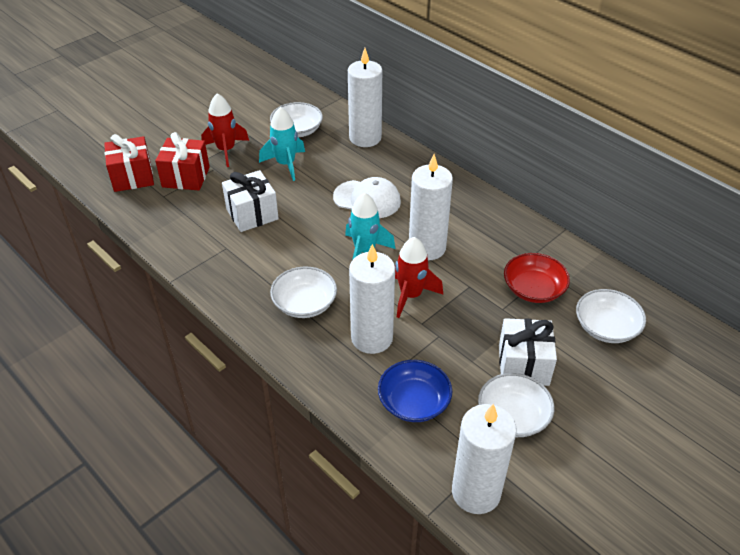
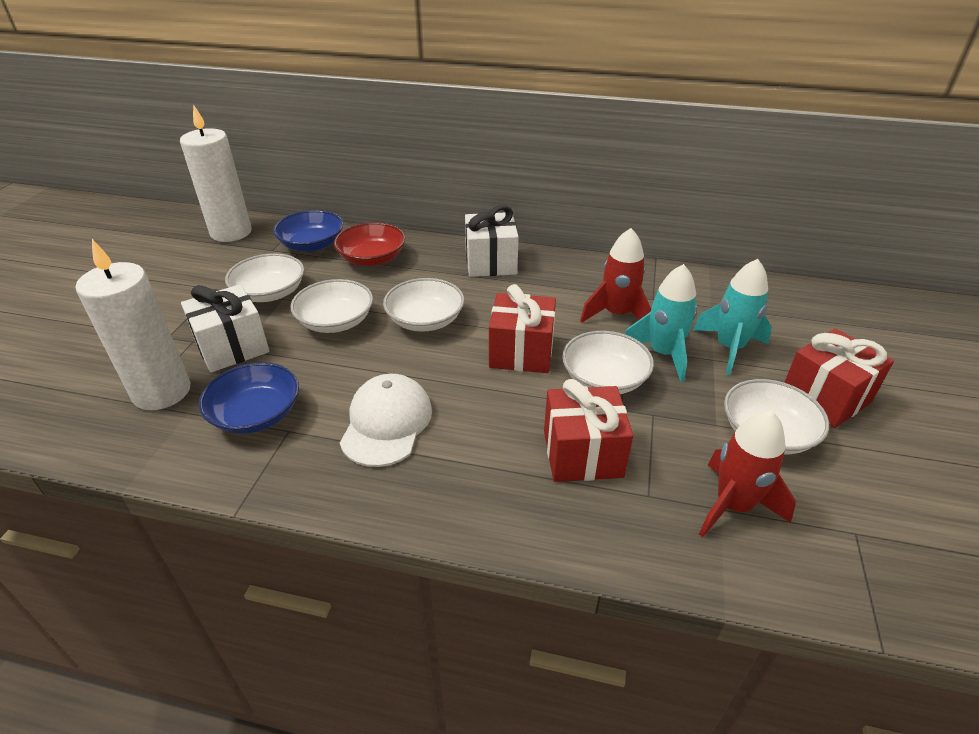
blue bowl: [378,360,452,422] = 1 -> [199,362,299,434] [273,210,343,252] = 2
red gift: [104,134,154,192] [155,132,210,190] = 2 -> [489,284,556,373] [544,379,633,482] [784,329,894,428] = 3
white bowl: [270,102,323,137] [270,266,337,318] [478,373,554,437] [576,289,646,343] = 4 -> [225,253,304,302] [290,279,373,333] [383,278,464,332] [562,331,654,394] [724,379,829,454] = 5
white candle: [348,48,382,147] [349,244,395,354] [409,154,453,260] [452,404,517,514] = 4 -> [76,239,190,410] [180,104,252,242] = 2

